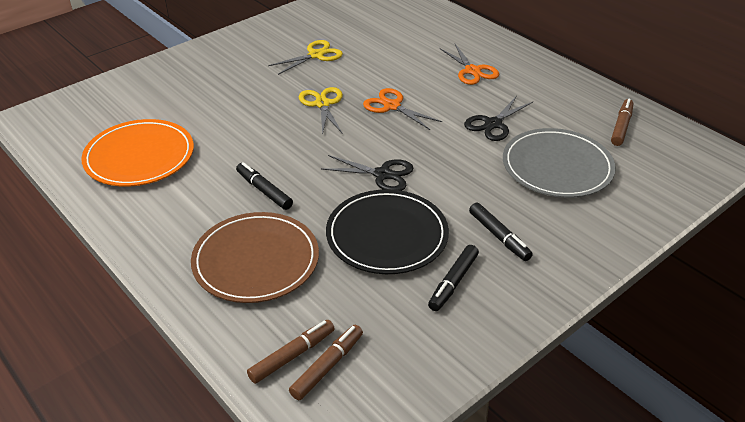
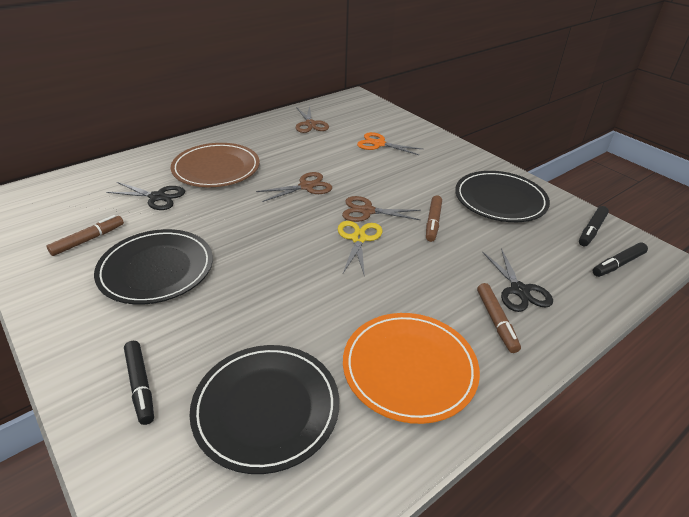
black plate: [326,189,449,274] = 1 -> [94,229,213,305] [190,345,339,474] [455,171,550,222] = 3
brown scissors: none = 0 -> [256,172,332,202] [296,106,329,133] [342,196,421,222] = 3
grey plate: [503,128,616,198] = 1 -> none = 0
orange scissors: [363,88,442,130] [439,44,499,85] = 2 -> [357,132,423,155] = 1
yellow scissors: [268,40,343,75] [299,87,343,135] = 2 -> [338,221,383,274] = 1

